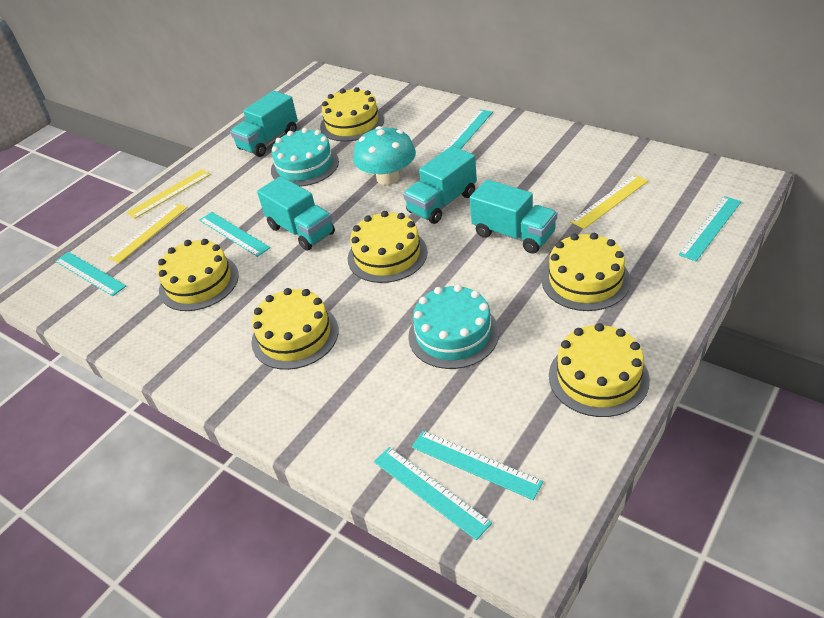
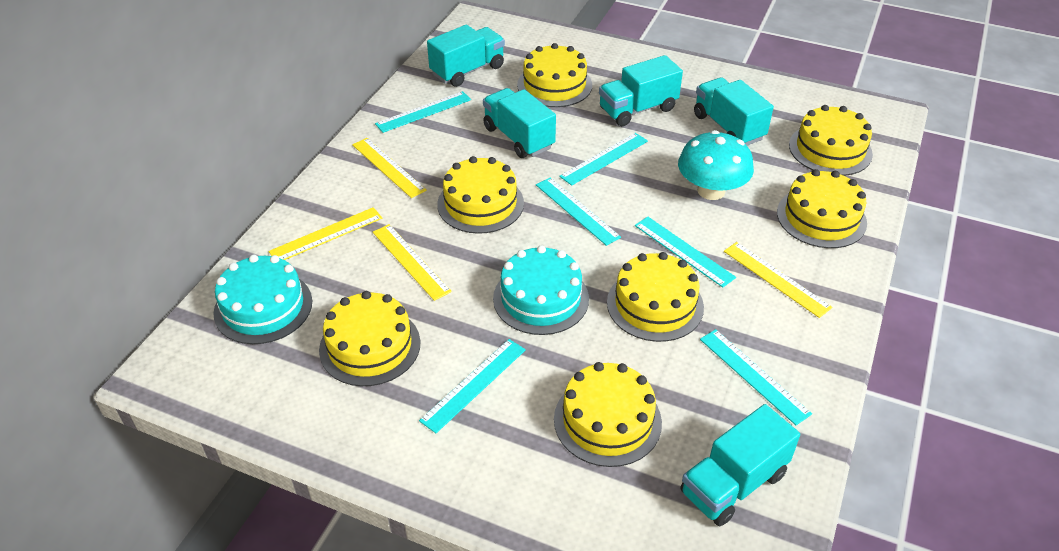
turquoise truck: [230,91,298,157] [257,176,335,251] [403,146,477,224] [470,179,557,254] = 4 -> [427,24,505,87] [483,88,556,158] [599,55,683,126] [681,404,800,526] [694,77,774,145] = 5
yellow cake: [157,239,239,311] [251,288,339,370] [320,87,384,142] [348,211,428,283] [542,233,631,311] [549,323,650,417] = 6 -> [319,291,420,386] [437,156,524,234] [517,43,592,107] [554,362,662,467] [607,252,704,342] [777,169,867,248] [789,105,873,176] = 7
yellow ruler: [108,203,187,263] [127,169,210,219] [570,174,648,229] = 3 -> [269,207,382,260] [352,138,427,198] [373,224,452,301] [724,242,832,318] = 4

